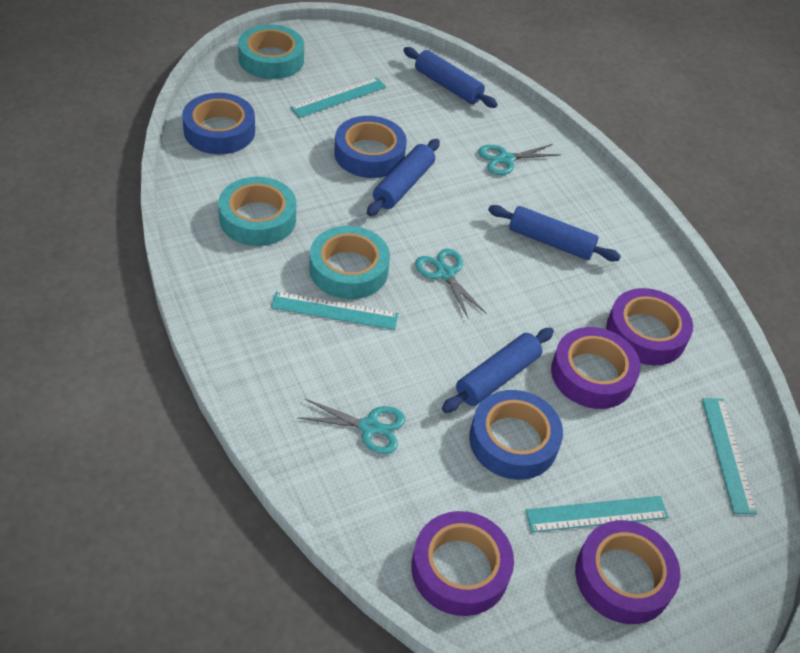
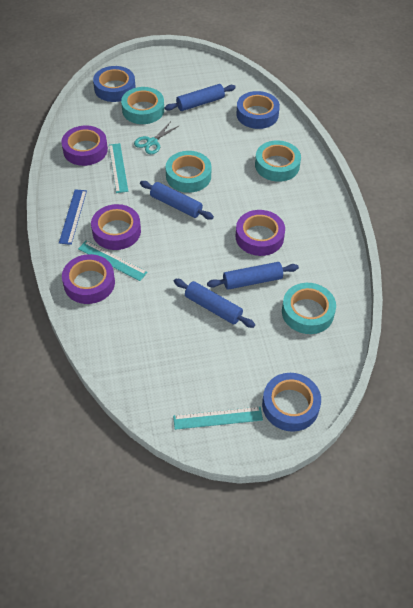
blue ruler: none = 0 -> [59,189,87,245] = 1
turquoise ruler: [271,292,399,330] [290,77,386,118] [525,496,669,532] [702,398,757,514] = 4 -> [78,241,148,281] [109,143,128,193] [173,407,263,430] = 3
turquoise scissors: [297,398,405,454] [415,249,486,318] [478,144,560,175] = 3 -> [134,121,179,154] = 1
turquoise tape: [218,177,296,246] [238,24,304,79] [309,226,390,299] = 3 -> [121,87,164,124] [165,151,212,193] [255,141,301,182] [282,283,336,334] = 4

